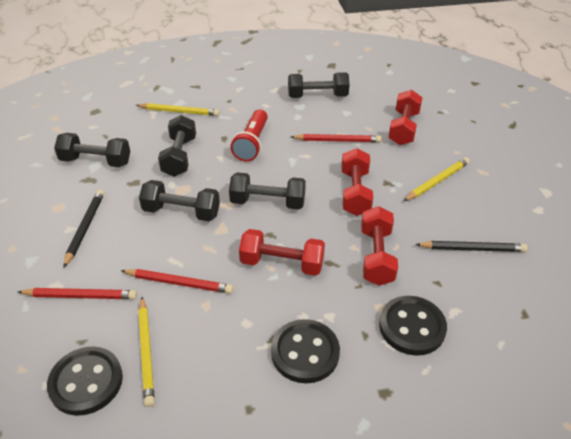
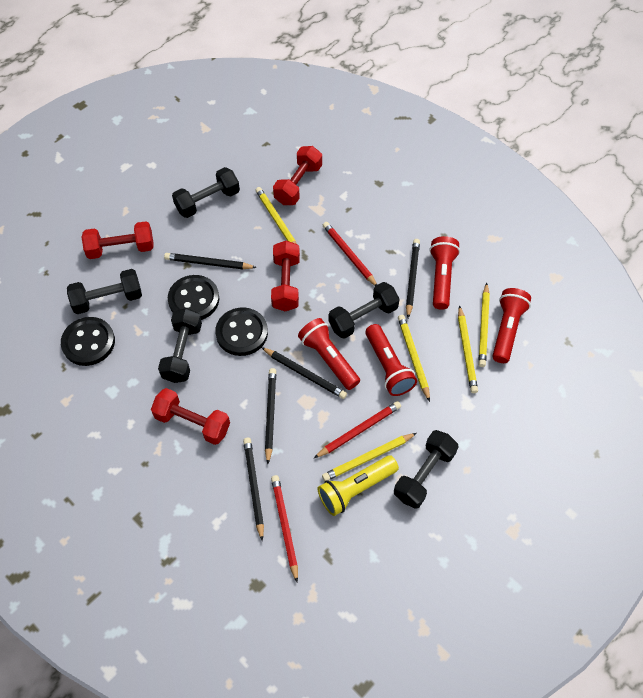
black pencil: [63,189,104,268] [415,241,528,252] = 2 -> [164,253,257,269] [243,438,264,541] [261,347,347,399] [265,368,276,464] [406,239,420,318] = 5
red flashlight: [230,109,268,161] = 1 -> [298,318,360,390] [365,324,417,396] [429,236,460,310] [492,288,531,363] = 4
yellow flashlight: none = 0 -> [318,455,399,516] = 1
yellow pencil: [136,103,219,116] [138,297,155,407] [404,157,470,201] = 3 -> [255,187,297,244] [322,433,417,481] [398,315,430,402] [458,305,478,393] [478,283,490,367] = 5

